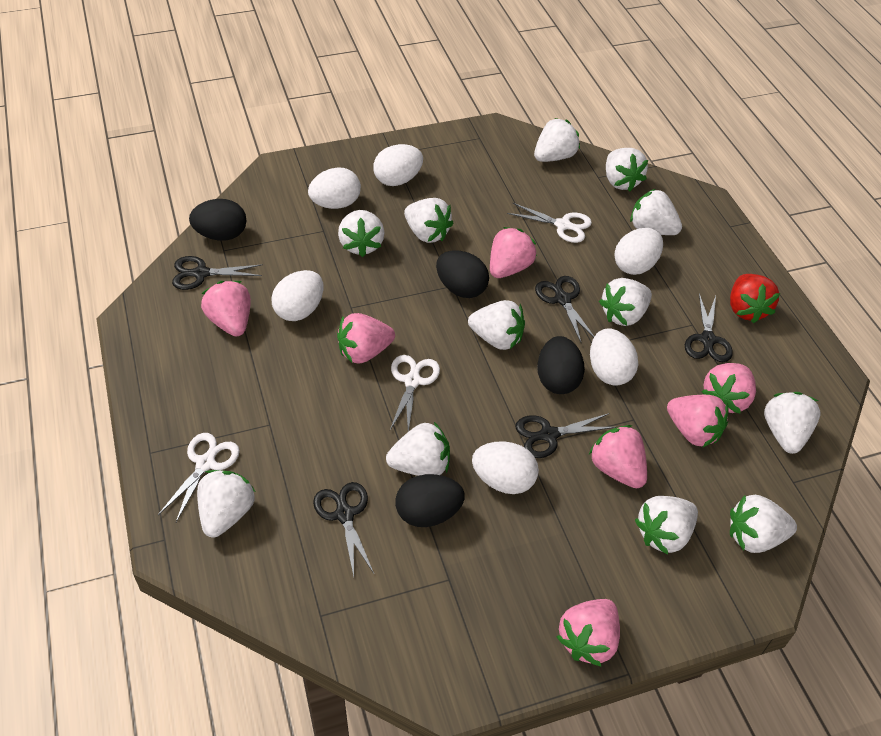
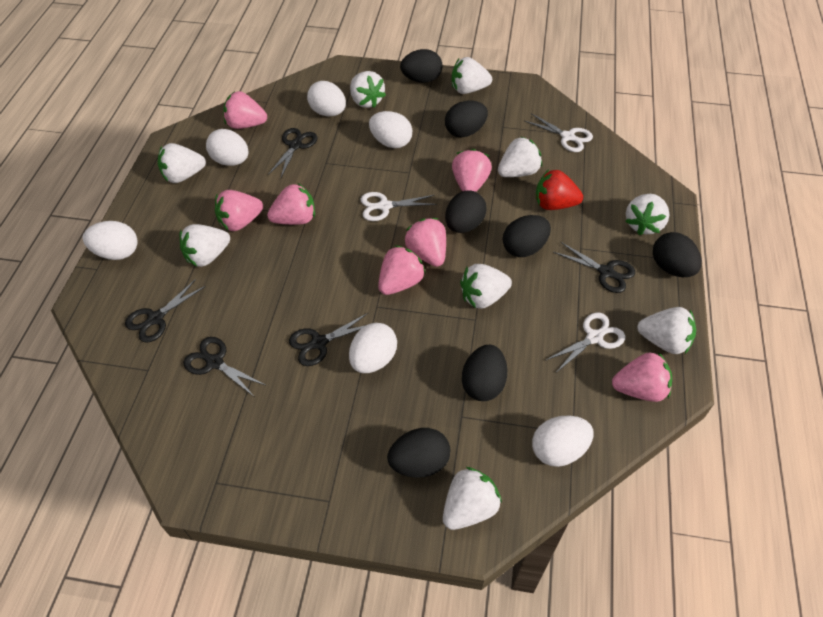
black egg: [189,199,246,241] [395,474,465,527] [436,251,489,298] [537,336,585,394] = 4 -> [387,428,450,478] [400,49,442,83] [445,101,488,137] [445,191,486,233] [462,345,507,401] [503,215,551,257] [653,232,702,277] = 7
white strawberry: [197,470,256,538] [338,210,384,257] [386,422,450,476] [404,198,453,243] [468,300,525,350] [534,118,580,162] [599,278,652,326] [606,148,648,191] [630,189,682,235] [635,496,698,555] [730,495,797,553] [764,392,820,454] = 12 -> [158,143,206,183] [180,224,230,267] [350,71,386,108] [443,467,502,530] [452,57,492,94] [460,264,512,309] [498,137,542,177] [625,194,670,235] [637,307,696,354] = 9

